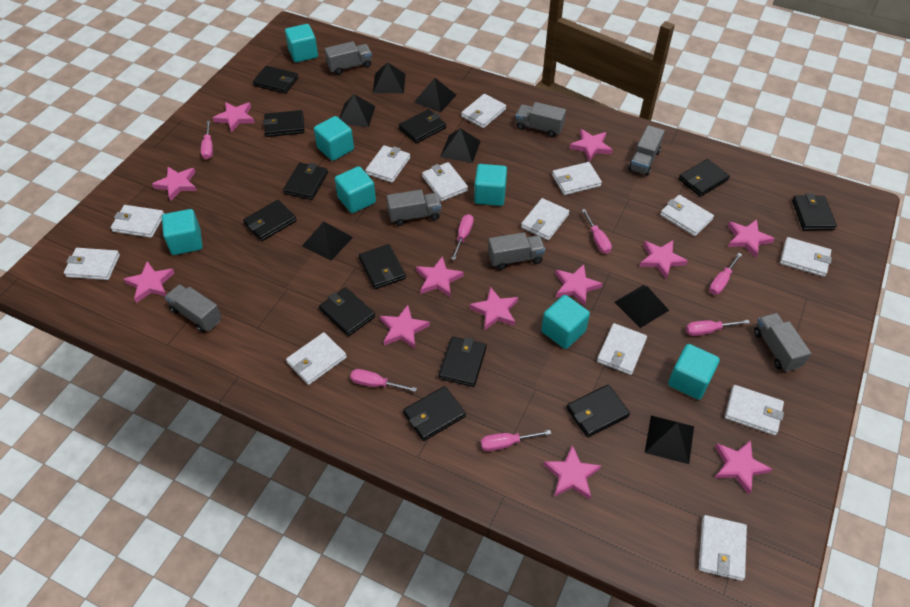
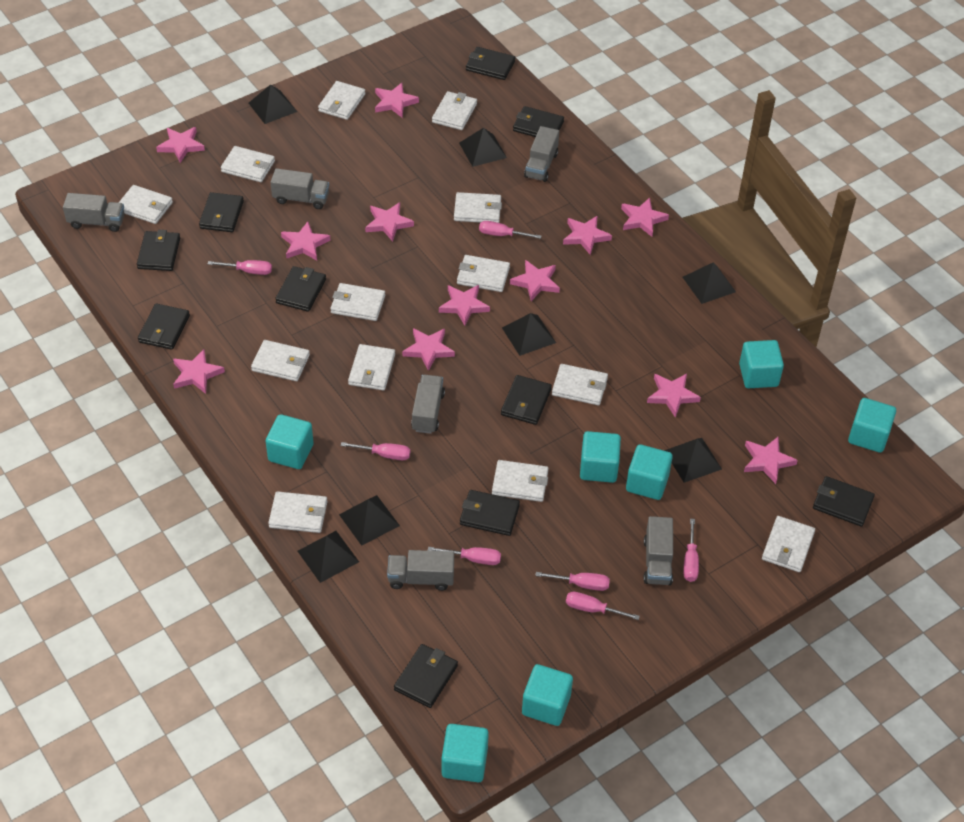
black wallet: [243,200,297,241] [253,66,298,94] [263,110,304,137] [283,163,328,200] [319,287,375,336] [359,244,406,289] [399,109,446,144] [403,386,466,441] [439,337,486,387] [567,385,630,437] [679,159,730,197] [792,194,837,230] = 12 -> [137,230,180,271] [138,303,190,350] [199,192,244,232] [275,266,326,312] [394,644,458,708] [460,490,520,536] [466,47,515,80] [501,375,552,425] [513,106,564,137] [813,476,875,527] = 10
grey truck: [165,284,222,332] [325,41,372,75] [387,190,441,226] [488,232,545,270] [516,102,566,137] [628,125,665,176] [754,313,811,372] = 7 -> [63,193,125,232] [271,168,329,209] [387,550,454,591] [411,374,445,434] [524,126,559,182] [643,516,673,585] = 6

